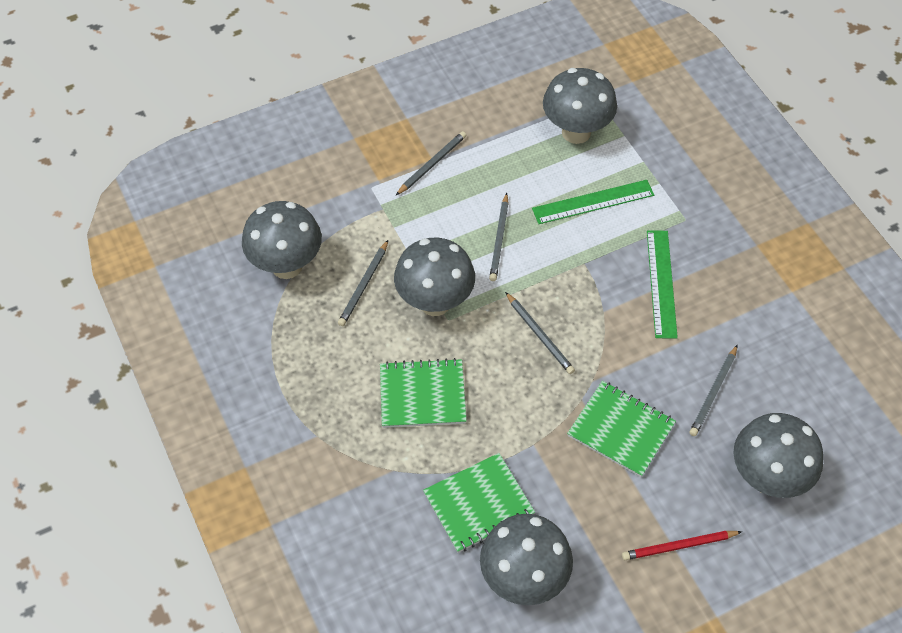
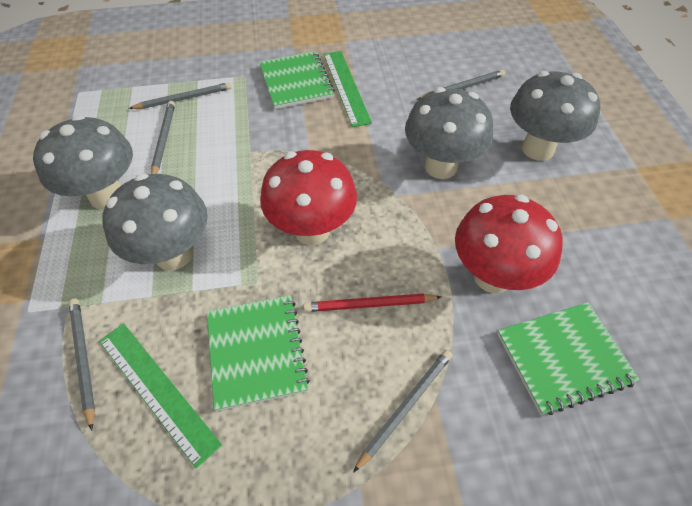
grey mushroom: [242,201,322,279] [394,238,475,316] [480,514,573,605] [543,68,617,144] [734,413,824,498] = 5 -> [33,115,133,210] [102,174,208,271] [405,87,493,179] [510,71,600,161] = 4
red mushroom: none = 0 -> [260,150,357,245] [455,195,563,293] = 2

